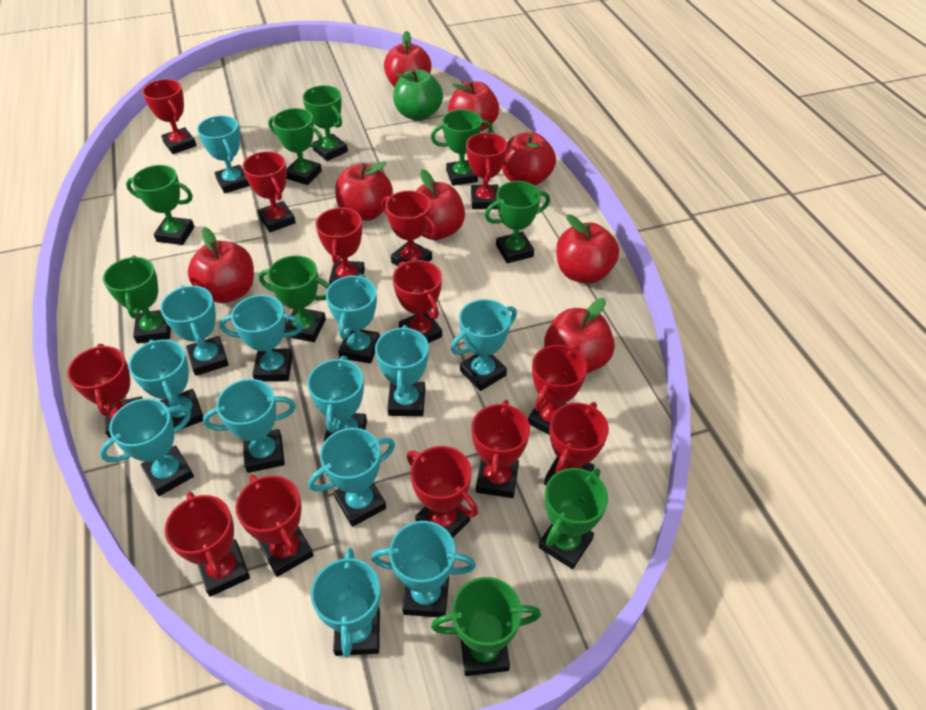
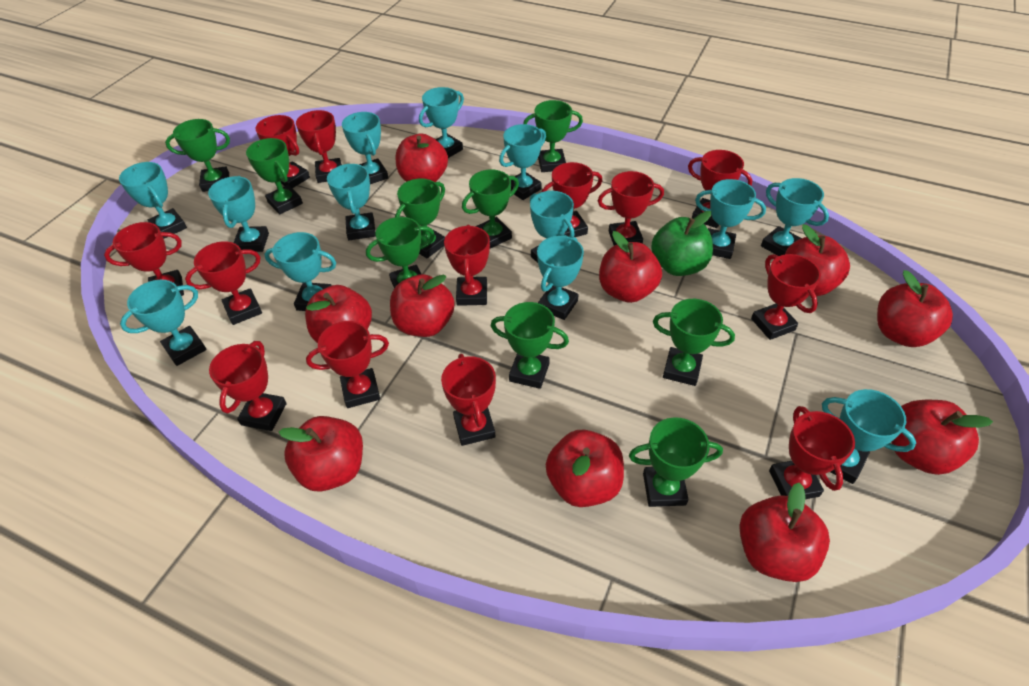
red apple: [188,227,254,303] [335,161,393,221] [384,31,432,87] [416,169,465,240] [448,81,499,131] [502,132,556,186] [544,298,615,374] [556,214,619,284] = 8 -> [279,416,363,492] [305,285,372,343] [390,274,455,337] [396,134,448,182] [546,430,624,507] [599,231,662,303] [740,483,830,582] [785,224,850,296] [877,270,953,347] [892,400,993,475] = 10

